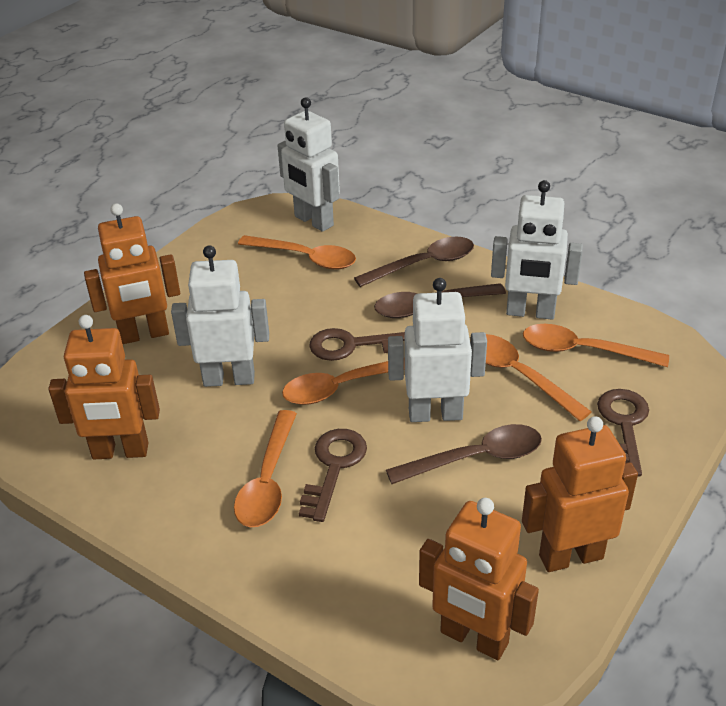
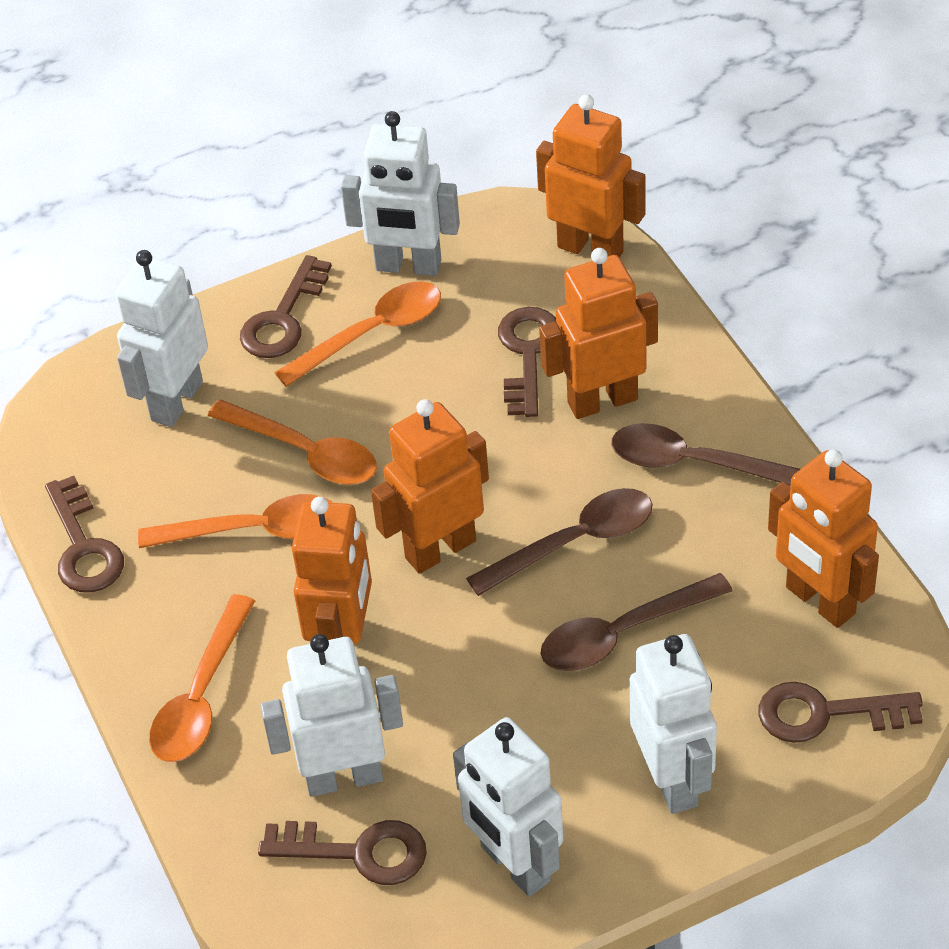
brown key: [299,429,367,522] [309,328,405,361] [597,389,649,477] = 3 -> [45,476,124,593] [240,255,331,358] [258,820,427,885] [498,307,556,417] [758,682,923,743] = 5
orange robot: [48,315,160,459] [84,203,180,344] [419,498,539,660] [522,416,638,572] = 4 -> [292,496,372,644] [371,399,489,574] [536,94,646,257] [539,248,658,419] [768,449,879,628] = 5
orange spoon: [234,410,297,527] [238,235,356,269] [282,357,405,405] [486,334,592,421] [523,324,669,367] = 5 -> [138,494,333,548] [149,594,255,762] [208,400,377,485] [274,281,441,387] = 4
white robot: [171,245,269,387] [277,97,340,232] [388,278,487,422] [491,180,583,320] = 4 -> [115,250,208,427] [260,634,403,797] [341,111,460,276] [453,717,563,897] [630,634,717,814] = 5

